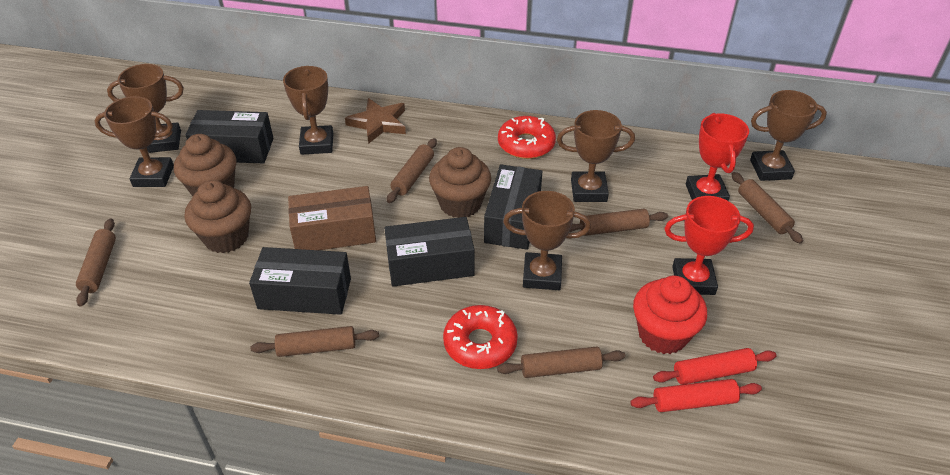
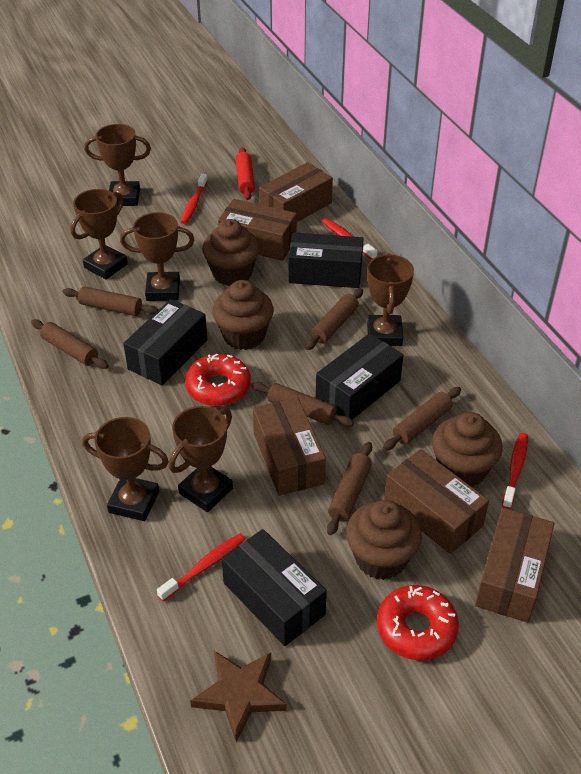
brown box: [288,186,376,250] = 1 -> [218,199,297,261] [253,397,326,496] [259,162,333,222] [384,449,489,554] [475,508,554,623] = 5
brown cupcake: [174,134,236,196] [185,180,251,253] [429,147,491,218] = 3 -> [202,219,260,286] [212,280,274,350] [346,500,422,580] [432,412,503,487] = 4
red cupcake: [633,276,707,354] = 1 -> none = 0
red rolling pin: [630,379,762,412] [653,348,776,385] = 2 -> [236,147,255,200] = 1
red toothbrush: none = 0 -> [157,533,246,601] [181,174,208,224] [322,218,378,260] [502,433,528,509] = 4
red trophy: [664,196,754,295] [686,113,749,201] = 2 -> none = 0

